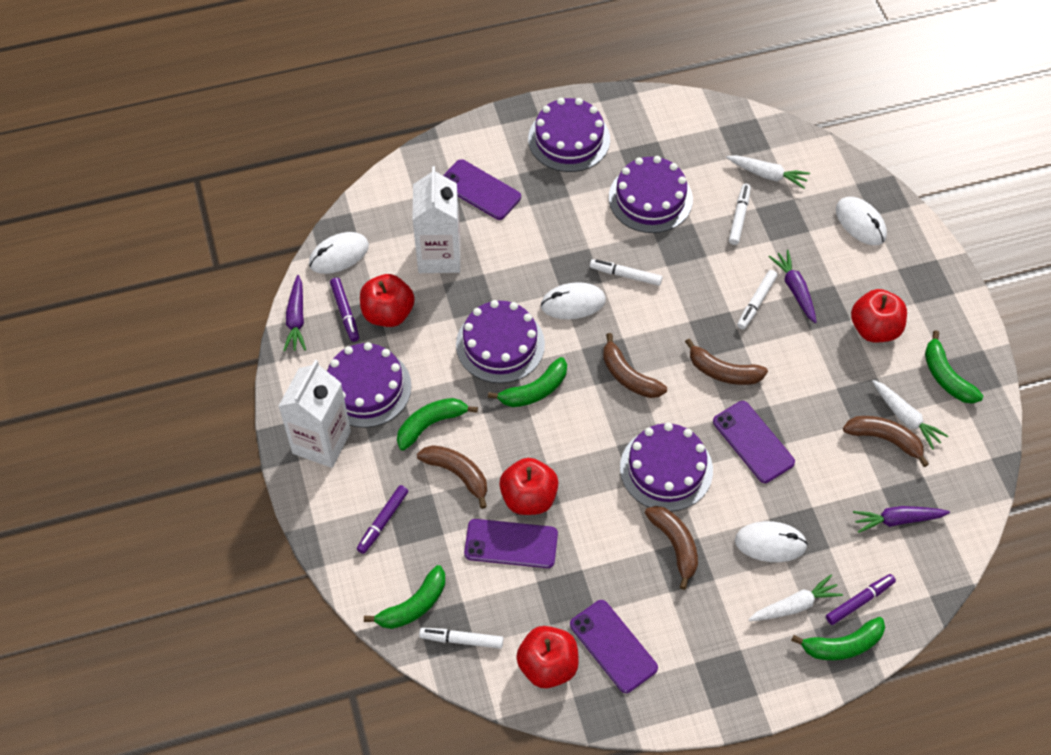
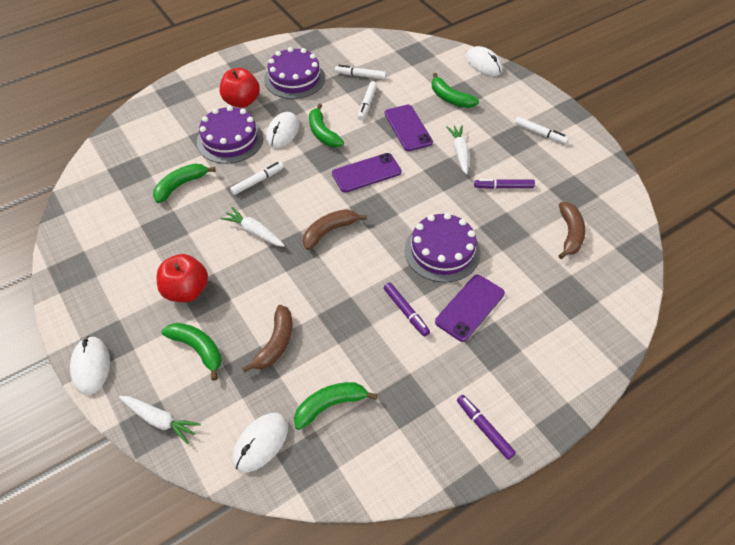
brown banana: [417,445,487,509] [603,333,667,398] [645,506,698,590] [685,338,768,385] [843,416,929,467] = 5 -> [242,305,293,373] [303,209,367,250] [558,202,586,259] = 3
purple cake: [327,342,412,428] [456,300,545,383] [528,98,610,172] [609,156,693,233] [620,423,713,511] = 5 -> [197,106,263,164] [264,47,325,99] [405,213,480,283] = 3
purple carrot: [283,275,306,352] [769,250,817,323] [853,506,950,533] = 3 -> none = 0
purple phone: [443,159,521,220] [464,519,558,568] [570,600,658,693] [713,401,795,483] = 4 -> [332,153,402,193] [385,105,433,151] [435,275,505,342] = 3
red apple: [360,274,415,327] [499,458,559,515] [516,626,579,688] [851,289,907,342] = 4 -> [157,254,208,302] [220,68,260,108] = 2
white carton: [279,360,351,468] [412,166,460,273] = 2 -> none = 0

